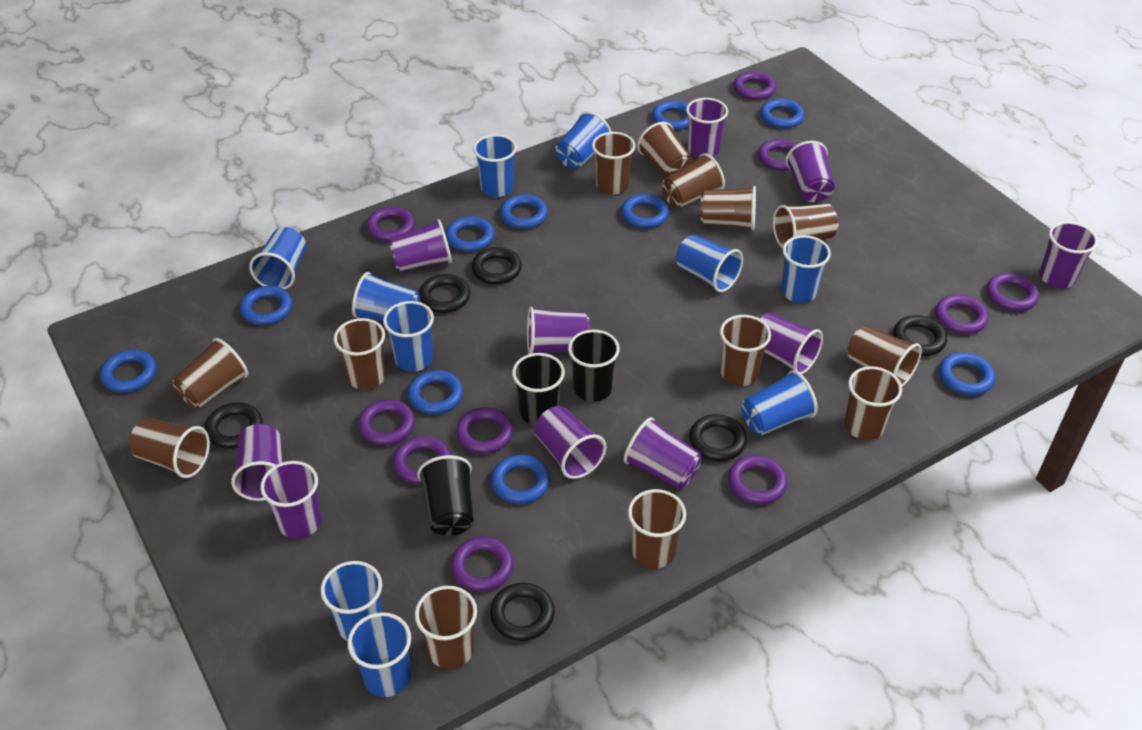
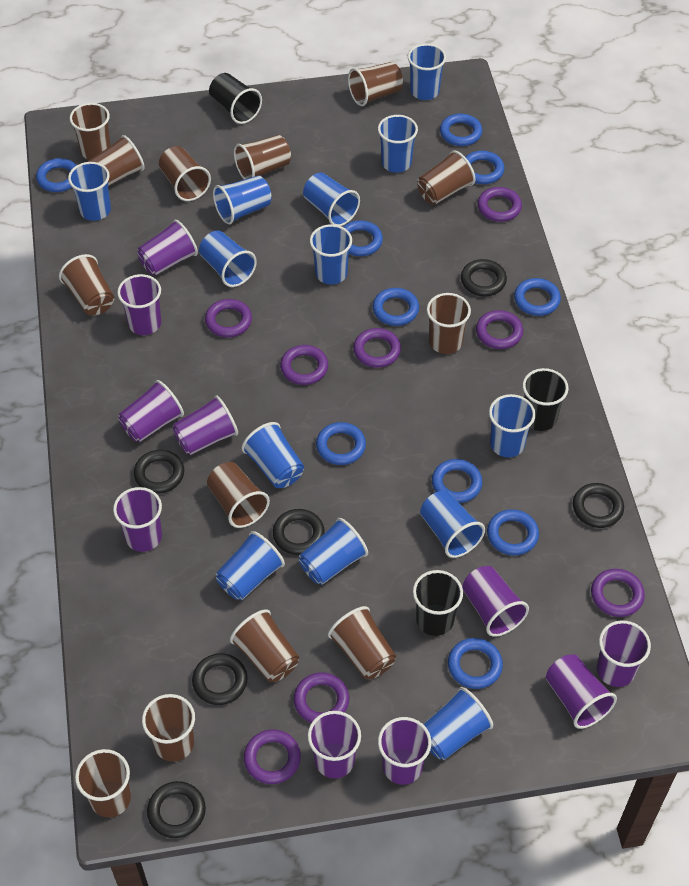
blue cup: [249,227,306,290] [321,561,382,641] [348,612,411,697] [352,272,421,321] [383,301,434,372] [473,134,517,197] [555,111,611,169] [676,234,743,292] [741,370,818,436] [781,235,831,303] = 10 -> [68,162,111,221] [199,231,257,287] [213,176,272,224] [216,531,285,600] [242,422,304,488] [299,518,368,585] [303,172,360,226] [310,224,352,285] [378,115,418,173] [408,44,446,100] [420,490,485,558] [423,687,493,760] [489,394,536,457] = 13
purple ring: [358,399,415,445] [366,206,415,242] [393,436,451,484] [451,537,514,592] [456,407,513,454] [728,455,788,505] [734,71,776,100] [758,139,797,171] [935,294,989,334] [986,273,1039,311] = 10 -> [205,299,252,337] [244,729,301,784] [280,345,328,385] [294,672,349,723] [353,328,401,368] [476,310,523,349] [478,187,522,222] [591,569,645,617] = 8

